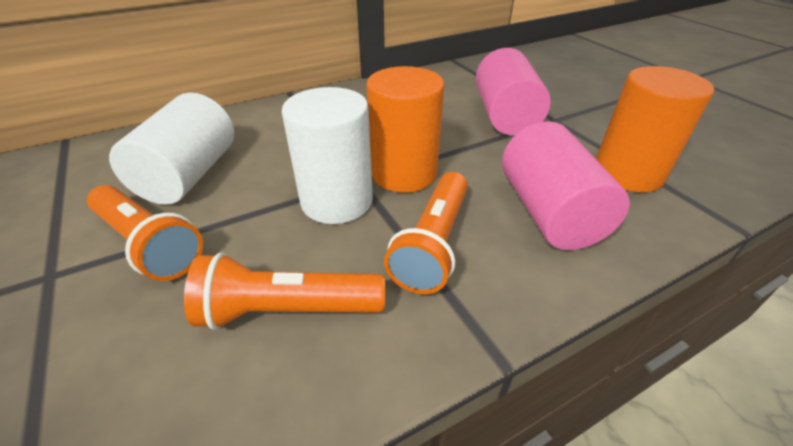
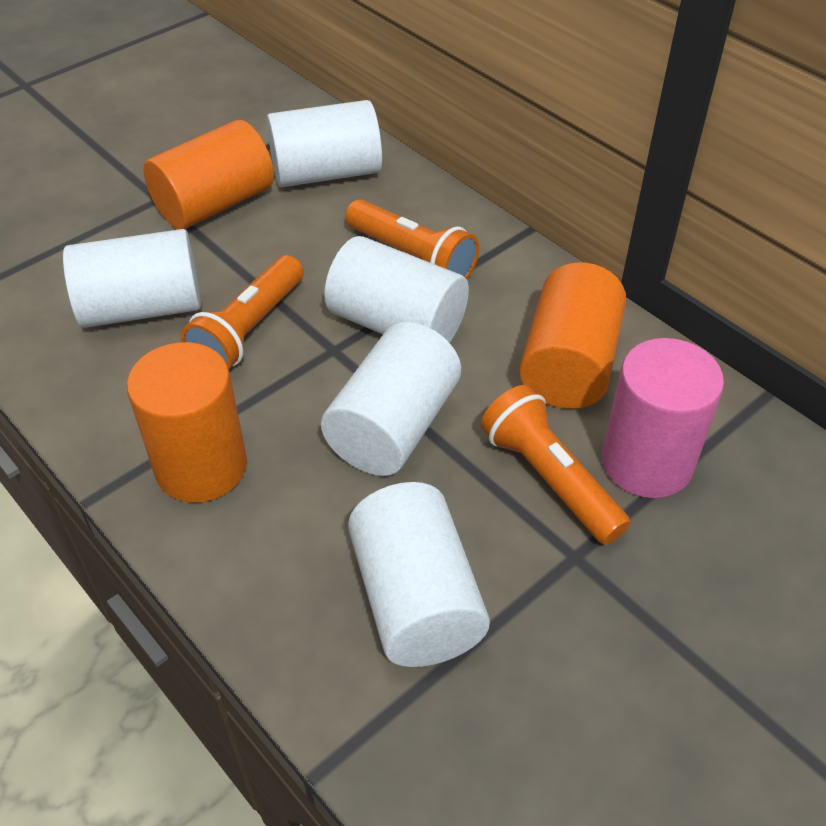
orange cylinder: [367,66,444,193] [596,66,714,192] = 2 -> [127,342,247,503] [143,120,274,230] [519,262,626,409] = 3
pink cylinder: [476,48,551,136] [502,121,630,250] = 2 -> [602,338,724,498] = 1
white cylinder: [109,93,234,205] [282,87,373,224] = 2 -> [63,229,201,328] [267,100,382,187] [321,322,461,476] [324,236,469,343] [348,482,490,667] = 5

